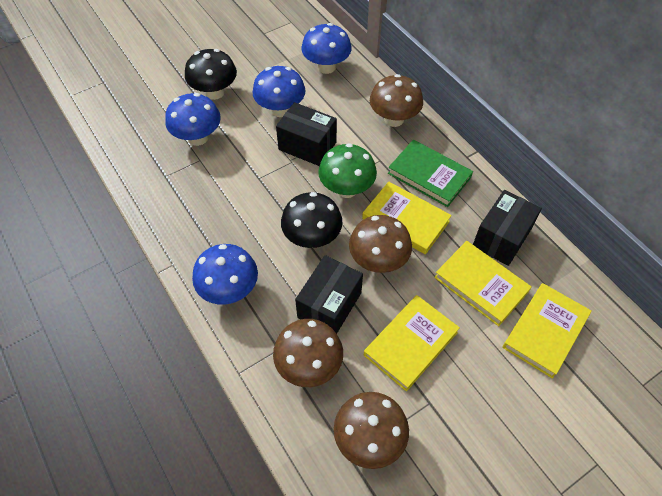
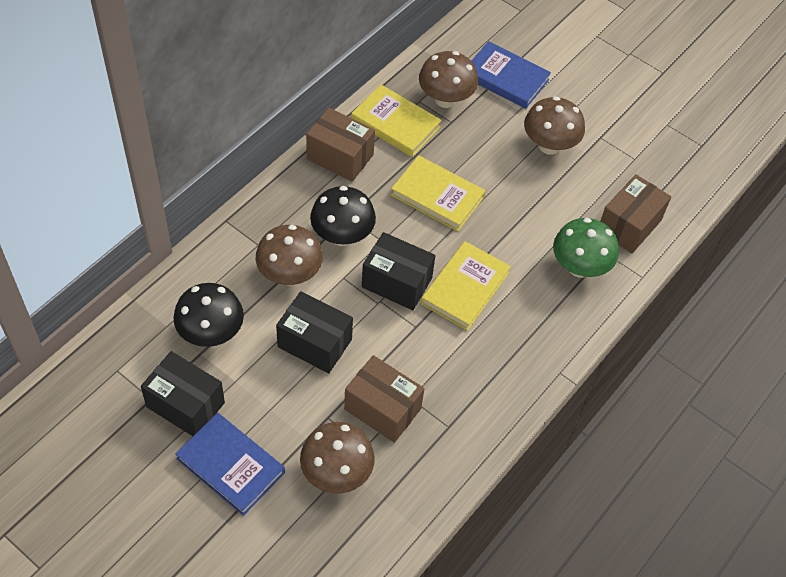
blue book: none = 0 -> [175,413,285,516] [472,41,551,109] = 2
blue mushroom: [165,93,221,146] [192,244,258,305] [252,66,306,117] [302,23,352,74] = 4 -> none = 0
brown box: none = 0 -> [306,107,375,182] [344,355,424,443] [600,174,671,253] = 3
green book: [388,140,473,207] = 1 -> none = 0
yellow book: [362,182,452,255] [364,295,460,391] [434,241,531,326] [502,283,592,379] = 4 -> [351,85,442,157] [391,155,485,231] [421,241,511,331] = 3

